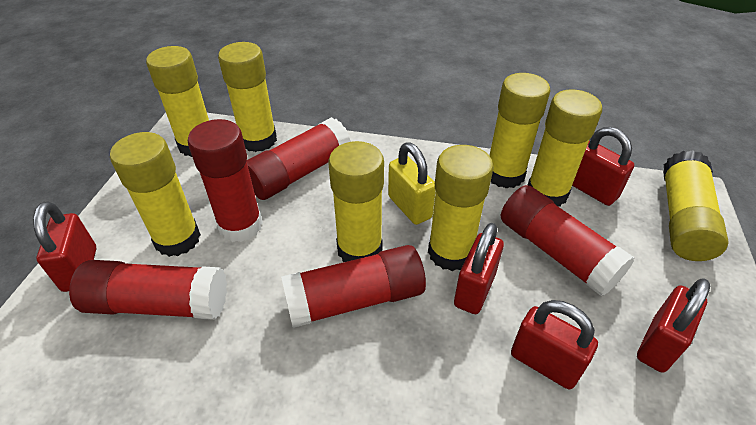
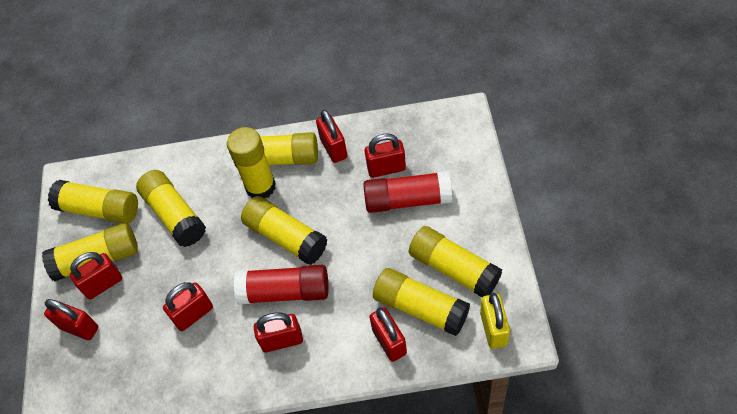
red glue stick: [69,260,227,320] [188,119,263,242] [247,117,351,200] [281,245,426,328] [501,185,635,296] = 5 -> [234,265,329,304] [363,171,452,213] = 2
red padlock: [33,201,97,292] [454,223,504,314] [511,300,598,390] [572,127,634,206] [637,278,710,373] = 5 -> [44,299,98,340] [70,252,122,299] [163,282,213,331] [254,312,303,352] [316,110,348,163] [365,133,406,178] [369,307,407,362] = 7

